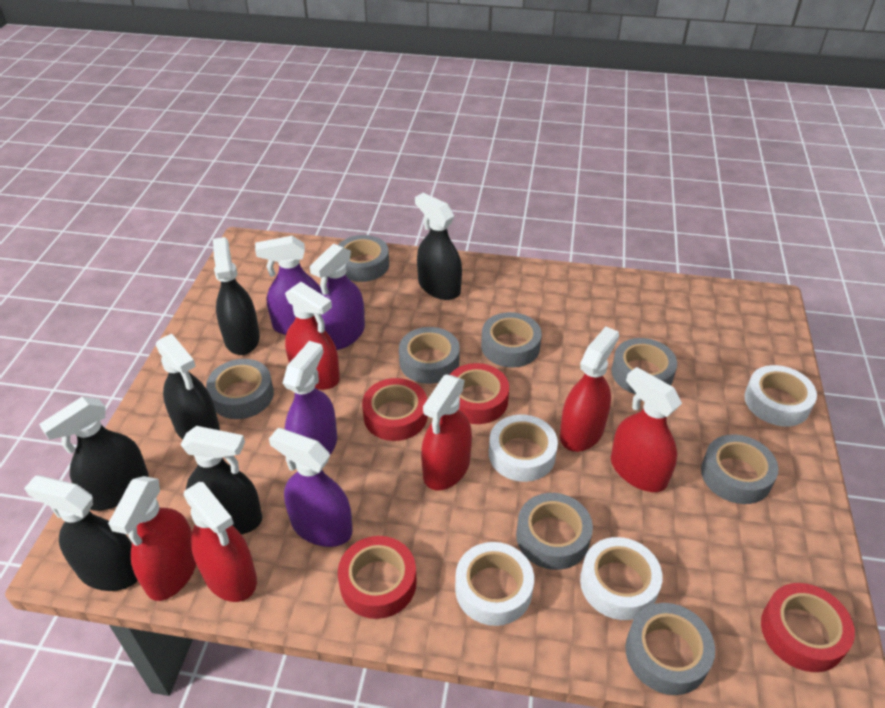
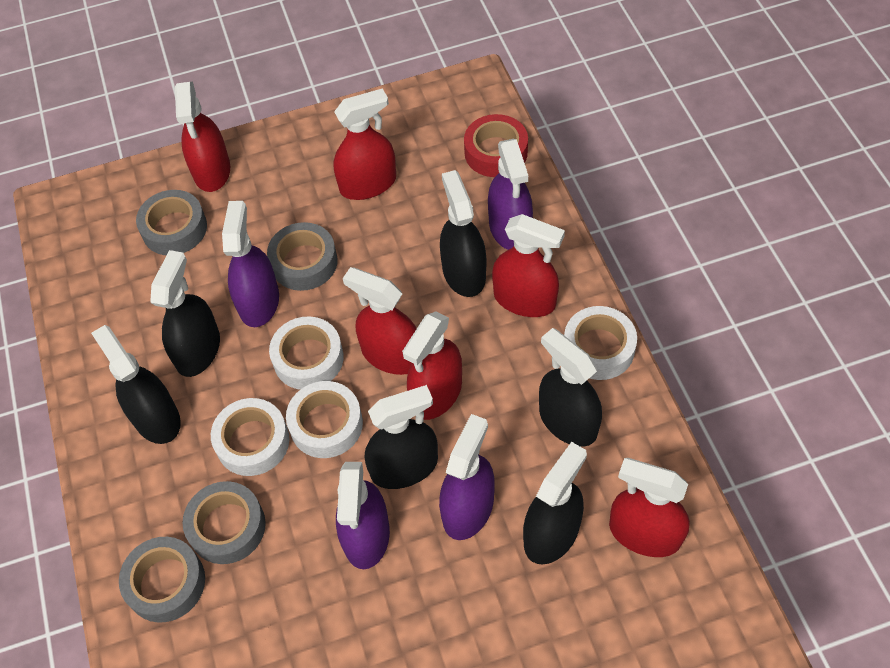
grey tape: [206,359,274,419] [338,235,389,282] [399,327,460,384] [481,312,542,368] [516,493,593,570] [611,338,677,394] [625,603,715,695] [701,434,779,504] = 8 -> [119,537,205,623] [136,190,207,255] [182,481,266,564] [267,222,338,291] = 4
red tape: [338,536,417,619] [362,378,428,441] [450,363,509,424] [761,583,855,672] = 4 -> [464,114,528,177] = 1

